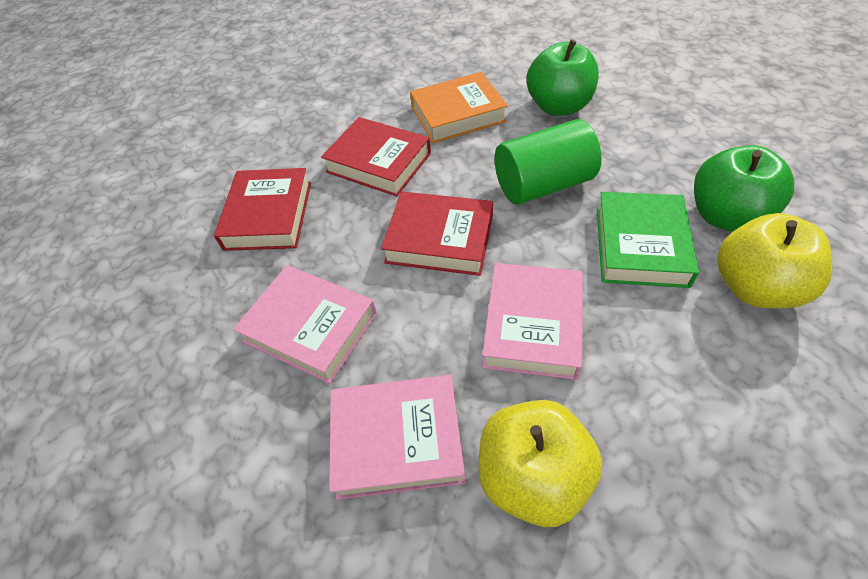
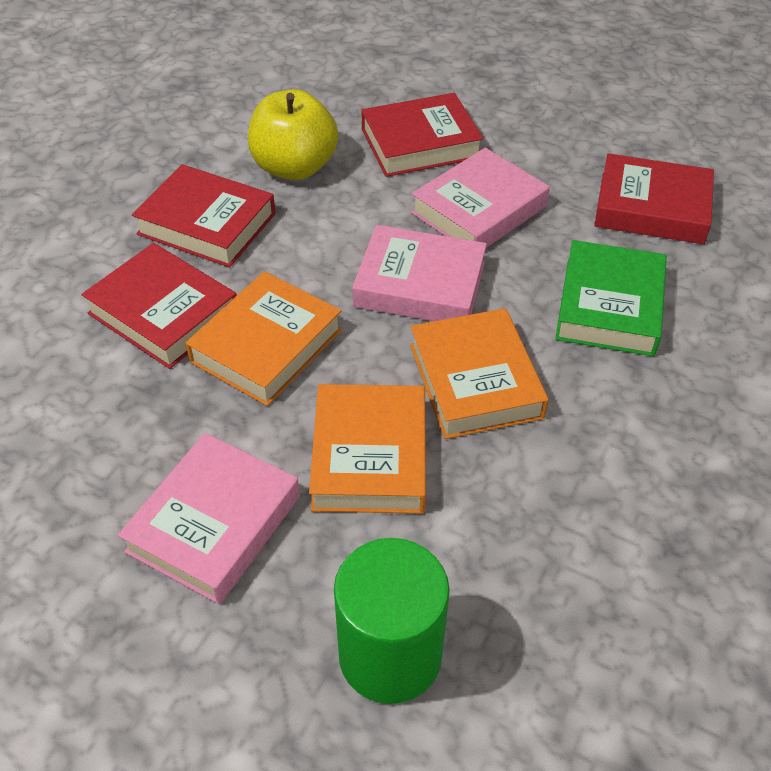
green apple: [527,39,599,116] [694,145,794,232] = 2 -> none = 0
orange book: [410,72,508,143] = 1 -> [185,271,342,406] [309,384,426,514] [410,308,549,439] = 3
red book: [214,168,311,251] [321,117,431,197] [381,192,493,276] = 3 -> [81,243,237,369] [132,164,276,268] [361,93,483,177] [594,153,714,244] = 4
yellow apple: [479,400,603,527] [717,213,832,308] = 2 -> [248,89,339,180] = 1

